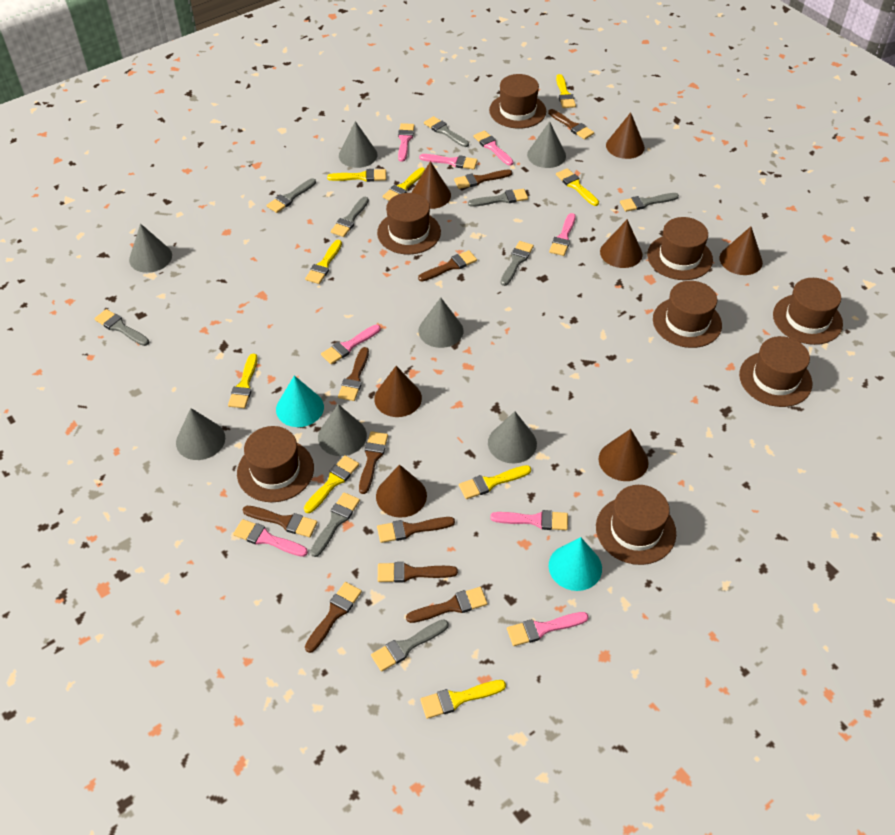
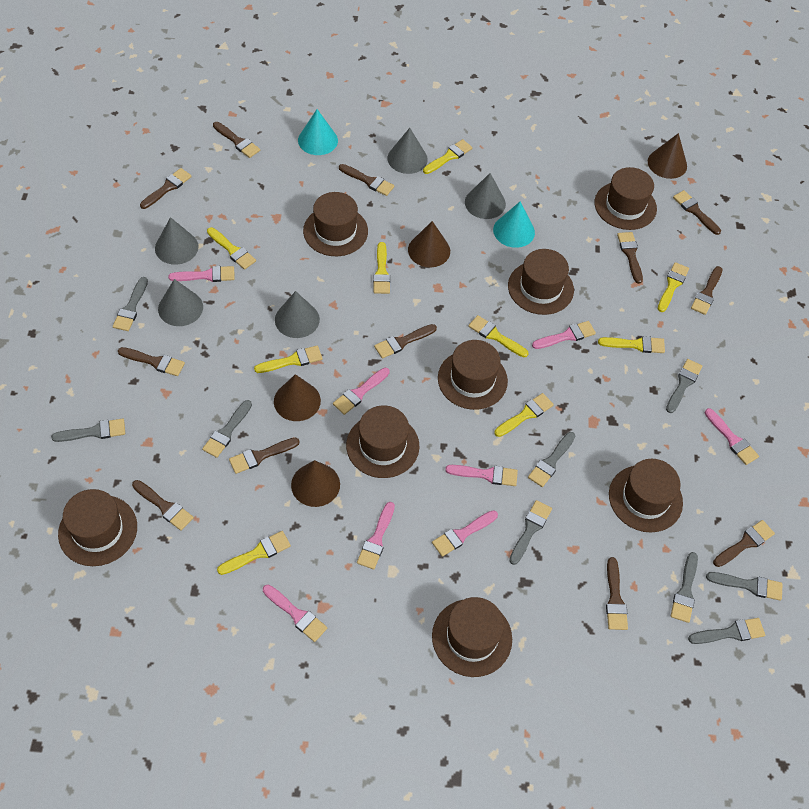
brown brush: [242,506,318,537] [305,582,362,653] [338,347,369,401] [359,431,388,494] [377,517,455,543] [378,562,458,583] [406,587,487,623] [418,250,477,281] [454,170,512,189] [548,109,594,139] = 10 -> [118,347,185,376] [132,480,194,531] [140,168,192,209] [213,122,260,158] [229,437,300,474] [339,164,394,196] [374,324,437,359] [606,557,628,630] [617,232,643,284] [673,190,721,235] [691,266,722,315] [713,520,775,567] = 12
brown cone: [374,366,422,417] [376,465,427,518] [412,161,451,209] [599,429,649,481] [600,219,643,268] [606,112,645,159] [720,227,763,275] = 7 -> [274,374,321,421] [291,460,340,507] [408,221,450,267] [648,133,687,179] = 4
grey cone: [129,224,172,273] [176,408,225,460] [318,404,367,456] [339,121,378,168] [418,297,463,348] [488,411,537,463] [527,121,566,168] = 7 -> [155,217,199,265] [158,279,203,326] [275,291,320,338] [388,128,428,174] [465,173,506,219] = 5

